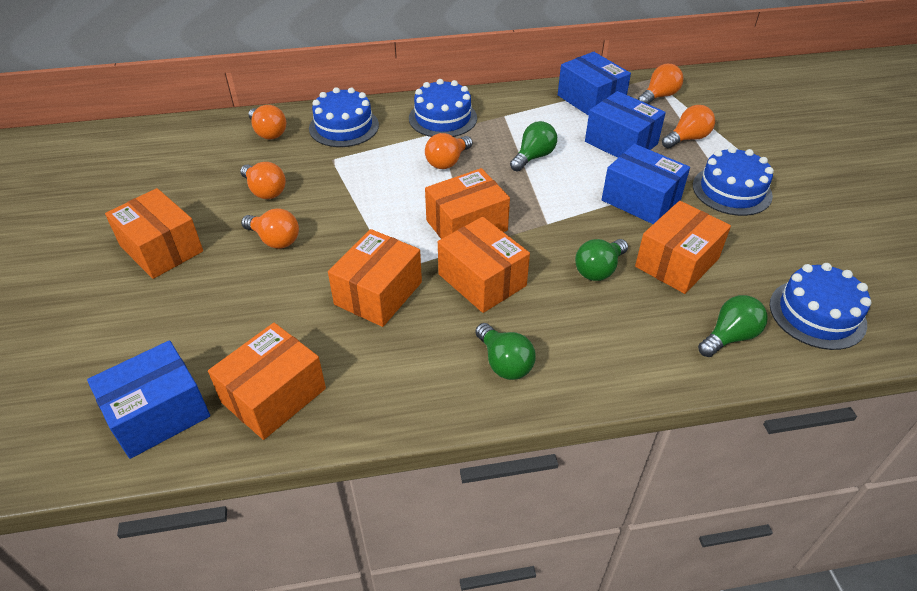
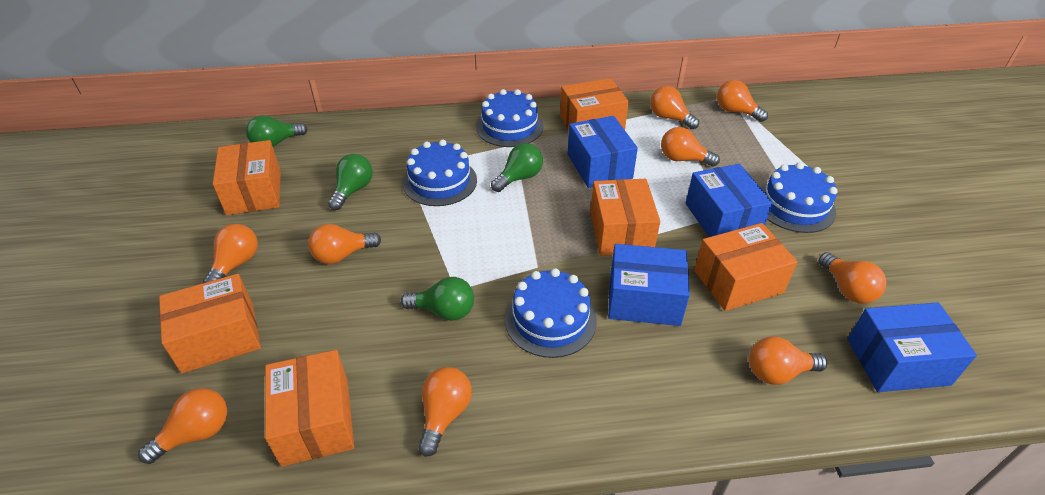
orange light bulb: [240,162,286,199] [241,208,299,249] [248,105,286,140] [425,133,473,169] [638,64,683,104] [662,105,715,148] = 6 -> [138,388,227,464] [203,224,258,283] [308,224,381,264] [418,367,472,457] [650,86,699,129] [661,127,720,167] [717,80,768,122] [749,337,827,385] [819,252,887,304] = 9

